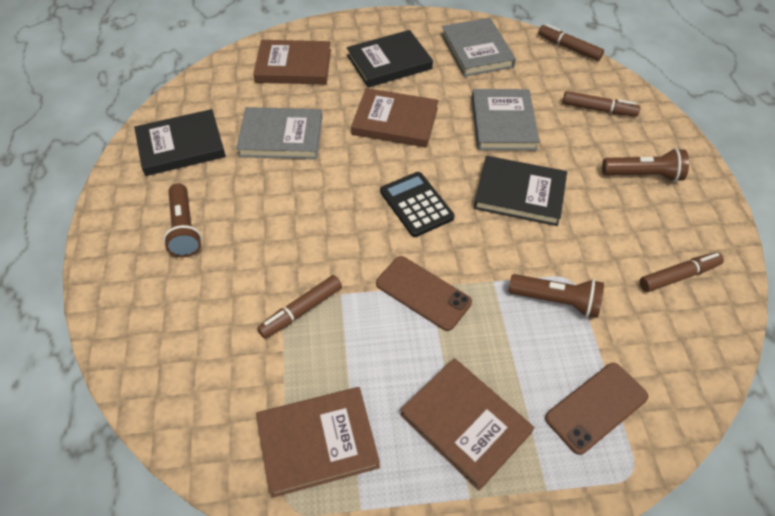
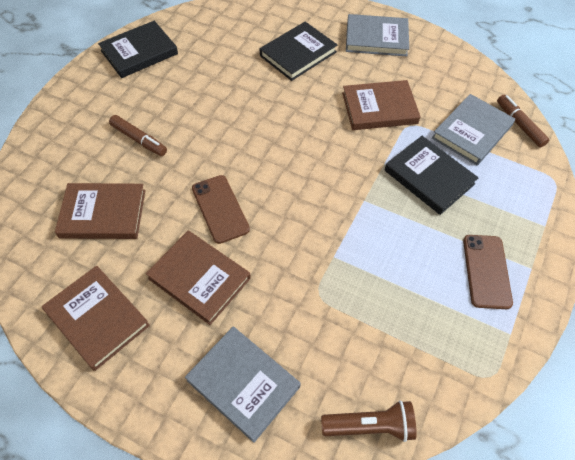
black calculator: [380,172,454,237] = 1 -> none = 0
brown flashlight: [163,183,202,257] [509,274,604,318] [602,148,689,182] = 3 -> [321,400,417,442] = 1
brown marker: [257,275,342,339] [538,24,604,61] [562,91,640,116] [640,252,724,292] = 4 -> [109,115,167,156] [497,95,549,148] = 2

